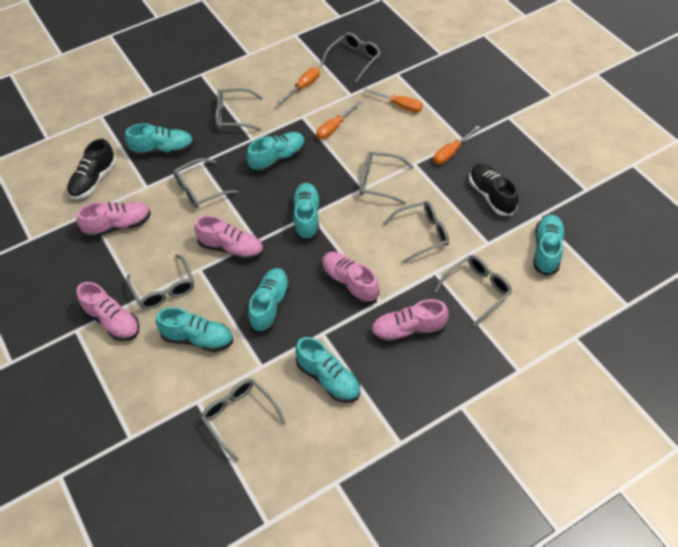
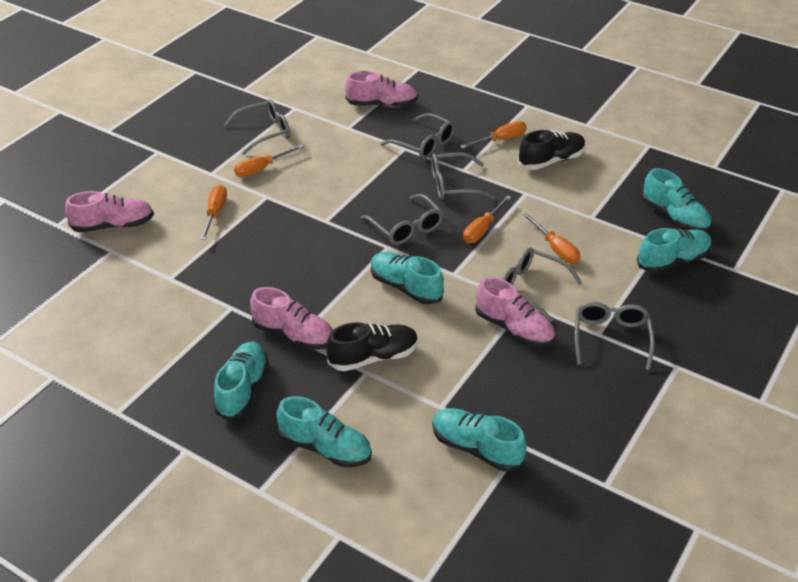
grey glasses: [126,254,194,310] [173,158,238,209] [201,379,286,462] [216,88,263,131] [321,32,381,83] [360,152,414,205] [383,201,449,263] [434,255,512,326] = 8 -> [224,99,290,155] [361,194,443,245] [381,113,455,159] [431,153,495,200] [502,247,582,322] [575,302,655,370] = 6
orange screwdriver: [277,67,320,105] [316,101,362,139] [364,88,423,112] [433,126,480,164] = 4 -> [200,185,227,240] [234,144,304,177] [460,121,527,149] [463,195,511,243] [523,213,580,264] = 5
pink shoe: [77,202,151,238] [77,282,140,341] [194,215,263,260] [322,252,379,305] [371,299,449,343] = 5 -> [65,191,154,232] [250,287,333,350] [345,71,418,107] [475,277,555,347] = 4
turquoise shoe: [125,124,194,156] [156,307,233,352] [247,132,305,173] [248,268,290,334] [292,183,320,241] [295,337,360,402] [533,215,565,276] = 7 -> [214,342,269,420] [276,396,372,467] [371,252,444,305] [433,408,527,472] [637,228,712,273] [642,168,711,232] = 6

